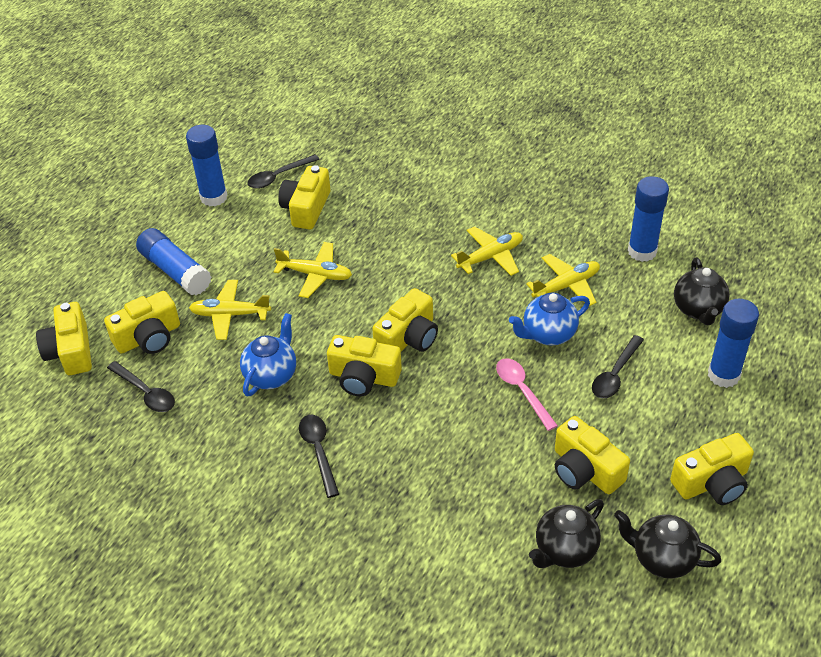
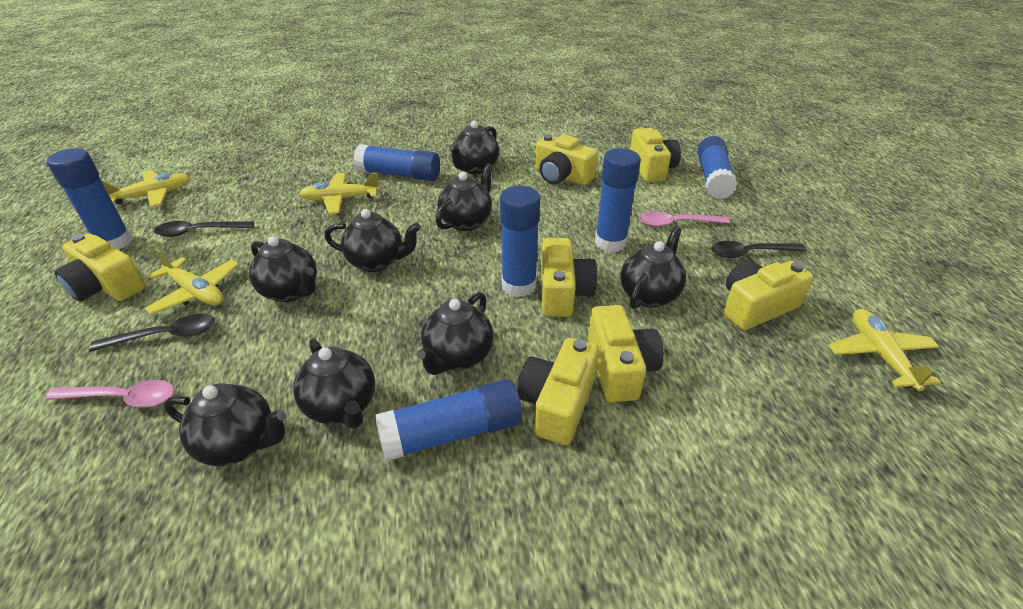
black spoon: [107,361,175,412] [247,154,320,189] [299,415,339,498] [592,335,644,398] = 4 -> [89,313,215,352] [154,221,254,237] [711,241,807,258] = 3
black teapot: [529,499,604,568] [614,510,721,579] [674,258,730,325] = 3 -> [164,383,286,466] [249,236,317,302] [293,338,375,429] [325,209,421,272] [417,292,494,375] [436,163,493,231] [449,121,499,174] [620,227,686,309] = 8
blue glue stick: [136,228,211,295] [186,125,228,206] [628,176,669,262] [708,299,759,388] = 4 -> [47,148,132,250] [353,144,440,181] [375,379,522,462] [500,186,540,297] [595,148,641,252] [698,136,737,199] = 6
blue teapot: [240,313,296,396] [509,293,590,345] = 2 -> none = 0
pink spoon: [496,358,558,431] = 1 -> [45,380,174,408] [639,211,730,227] = 2

